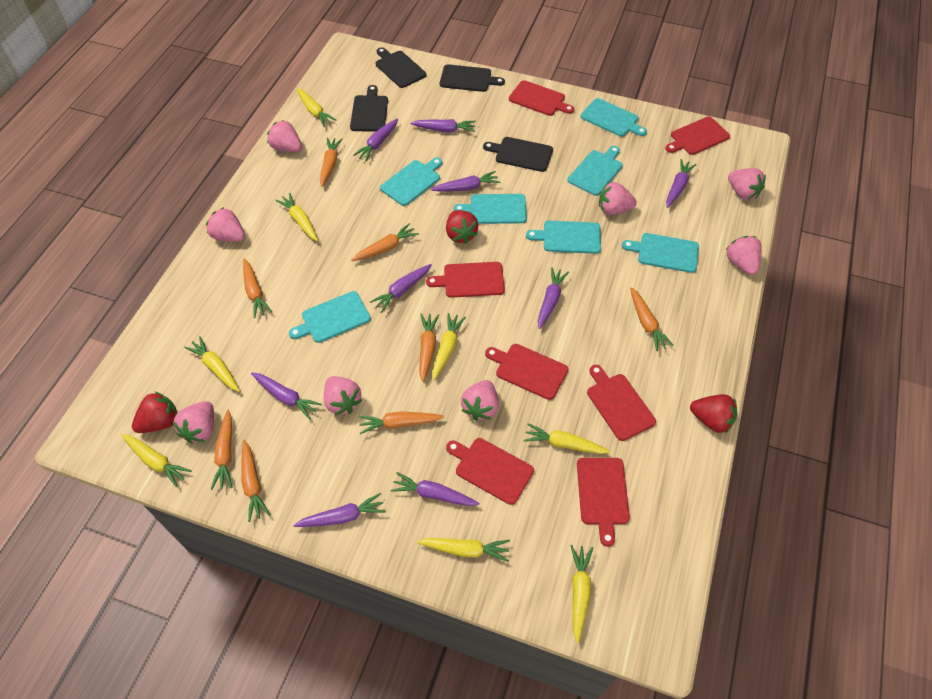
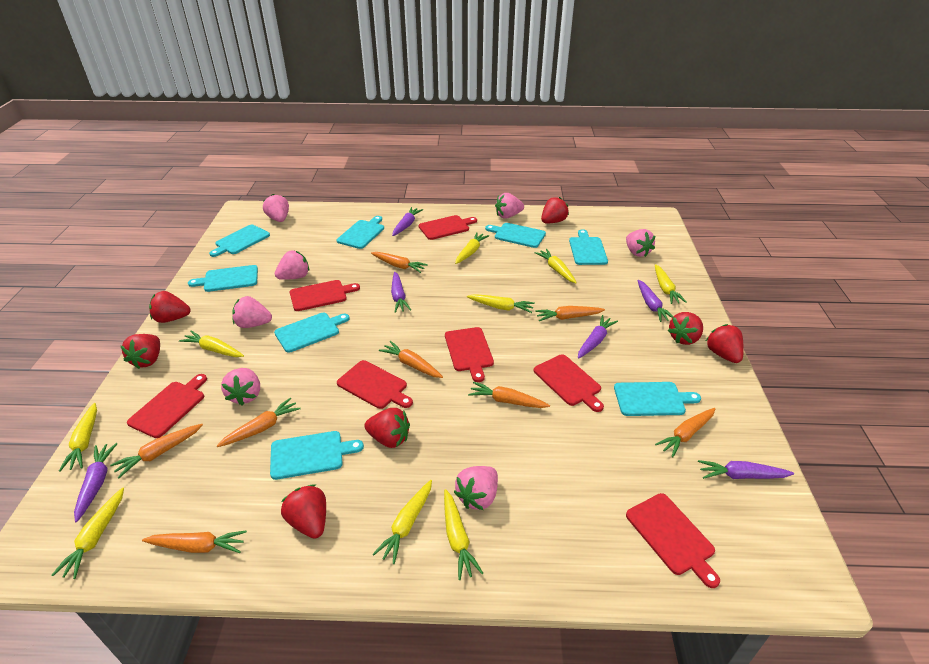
black cutting board: [350,85,388,132] [376,47,426,88] [440,64,505,92] [483,137,553,172] = 4 -> none = 0
pink strawberry: [173,401,214,443] [206,207,245,242] [267,120,302,152] [324,376,362,415] [461,380,499,421] [599,182,637,215] [726,236,762,275] [728,168,766,200] = 8 -> [221,368,260,406] [232,296,272,328] [263,194,289,222] [275,250,309,280] [454,466,498,510] [495,193,524,218] [626,229,655,257] = 7
purple carrot: [251,373,322,420] [294,493,386,527] [353,118,398,161] [370,264,432,313] [390,472,479,506] [410,119,476,132] [431,171,500,191] [538,267,569,329] [666,159,697,208] = 9 -> [74,443,118,522] [391,272,411,313] [392,207,423,236] [578,315,618,359] [638,280,673,322] [698,460,794,479] = 6
red strawberry: [132,391,177,433] [446,210,478,244] [690,394,737,434] = 3 -> [121,334,160,369] [149,291,191,323] [281,484,326,539] [364,408,410,448] [541,197,569,223] [668,312,703,345] [706,324,744,363] = 7
turquoise cutting board: [289,291,371,343] [380,158,442,206] [453,194,527,224] [526,221,601,254] [568,146,623,196] [580,98,647,137] [622,233,699,273] = 7 -> [188,265,258,292] [209,224,270,257] [270,431,364,480] [274,313,350,353] [337,216,384,249] [485,223,546,248] [569,229,608,265] [614,382,701,416] = 8
yellow carrot: [121,434,191,487] [184,336,240,392] [275,193,318,241] [297,88,337,127] [417,538,510,562] [432,313,466,380] [524,423,611,454] [570,545,593,643] = 8 -> [52,488,124,579] [59,403,97,472] [179,331,244,357] [373,480,432,564] [444,489,483,580] [455,232,489,264] [467,294,535,313] [535,249,577,283] [655,264,687,304] = 9

